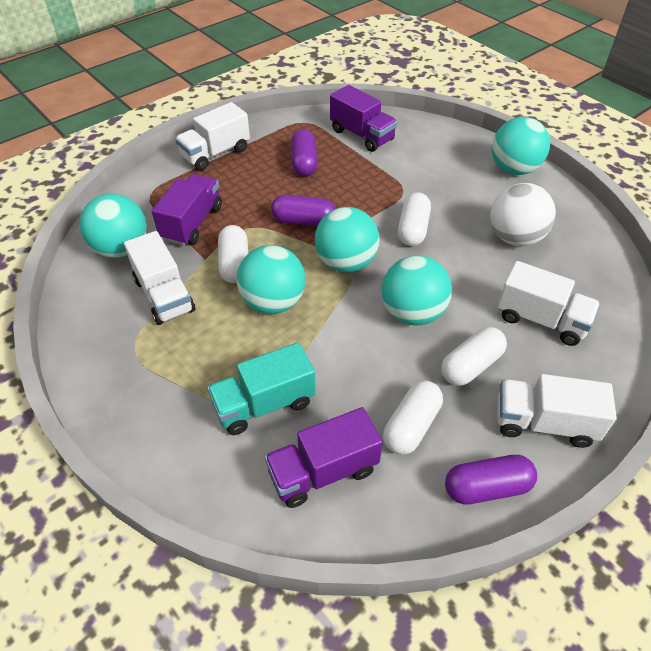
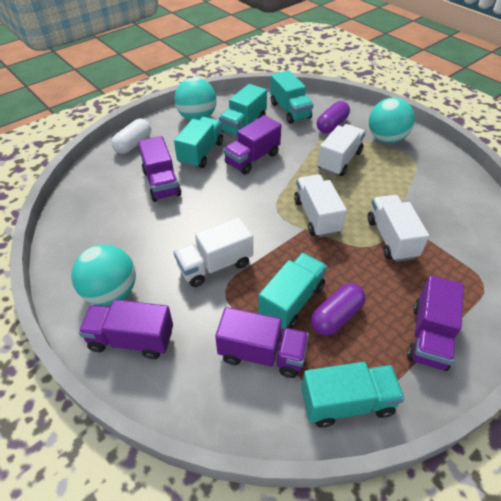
purple capsule: [271,195,336,226] [291,129,318,177] [445,455,537,504] = 3 -> [311,283,366,336] [317,101,350,133] = 2
purple truck: [152,174,222,246] [265,407,383,508] [330,85,397,152] = 3 -> [78,300,173,359] [138,136,182,202] [215,307,309,378] [223,115,281,175] [407,275,464,371] = 5
turquoise ball: [79,194,147,258] [237,245,306,314] [315,207,380,272] [382,255,452,325] [492,117,550,175] = 5 -> [71,244,136,306] [175,77,217,121] [369,97,415,143] = 3
turquoise truck: [207,342,316,435] = 1 -> [174,117,223,168] [219,84,267,136] [258,253,327,329] [270,70,314,124] [301,362,405,428] = 5
white ball: [490,183,556,246] = 1 -> none = 0
white capsule: [218,225,248,283] [383,381,443,455] [398,192,431,246] [441,327,507,386] = 4 -> [111,119,151,154] = 1

